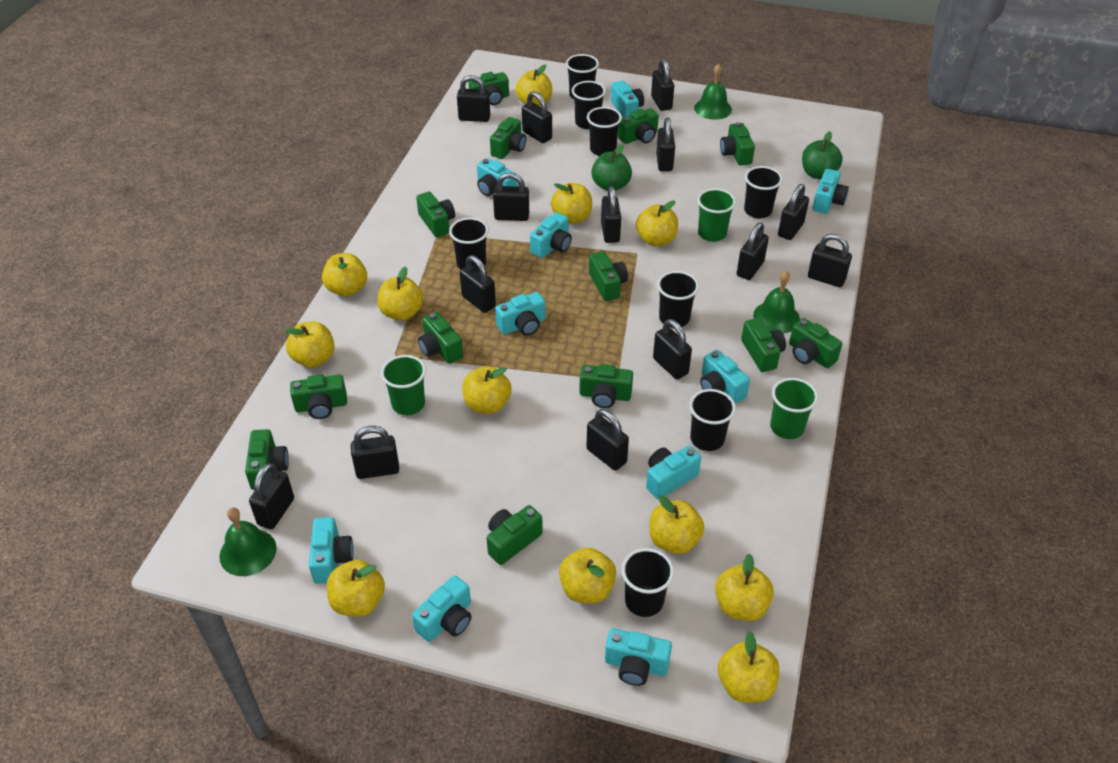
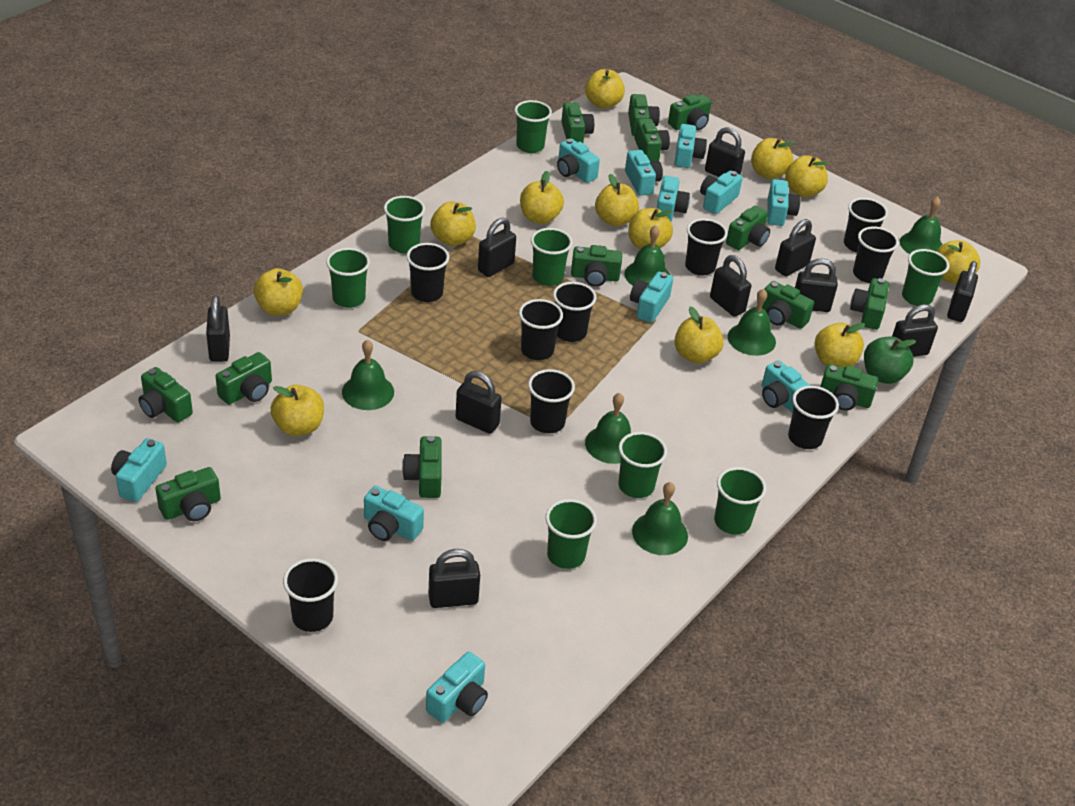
black cup: [449,218,489,269] [566,54,599,99] [572,81,606,129] [587,107,622,156] [621,548,674,617] [657,271,699,328] [689,389,736,451] [744,166,783,219] = 8 -> [283,558,338,632] [406,243,449,302] [519,299,563,360] [528,369,575,433] [553,282,597,342] [685,218,728,276] [788,386,839,449] [844,198,888,253] [853,226,899,283] = 9
black padlock: [249,463,294,529] [351,426,399,479] [457,75,490,122] [460,255,496,313] [493,172,529,221] [522,91,552,143] [586,409,629,471] [601,186,621,243] [651,59,674,111] [653,319,692,379] [656,117,675,171] [737,223,769,280] [778,184,809,240] [808,234,852,287] = 14 -> [206,295,230,362] [428,549,480,608] [456,371,502,434] [478,218,516,277] [705,127,745,177] [710,255,751,317] [775,219,816,276] [795,258,838,312] [892,304,938,357] [947,261,978,322] = 10
green apple: [591,144,632,191] [802,131,843,180] = 2 -> [864,336,916,384] = 1
green bell: [219,507,277,576] [694,64,732,120] [753,271,800,333] = 3 -> [342,339,394,410] [585,393,631,464] [624,225,670,286] [632,482,688,555] [728,289,776,356] [900,197,943,254] = 6
green cup: [381,355,426,415] [697,188,736,242] [770,378,818,439] = 3 -> [326,248,370,308] [384,196,425,253] [515,100,552,153] [531,228,573,286] [545,499,597,569] [618,432,667,498] [714,467,766,535] [902,249,950,306] = 8
turquoise camera: [309,517,354,584] [412,575,471,642] [477,158,518,196] [495,292,546,336] [530,212,572,258] [605,628,672,686] [611,81,644,118] [646,446,701,499] [700,350,750,404] [813,169,849,214] = 10 -> [111,438,167,502] [364,486,424,541] [426,652,488,723] [557,139,600,183] [625,150,663,196] [630,272,673,323] [657,176,690,222] [675,124,707,168] [700,171,743,214] [762,360,811,413] [767,179,801,226] = 11

